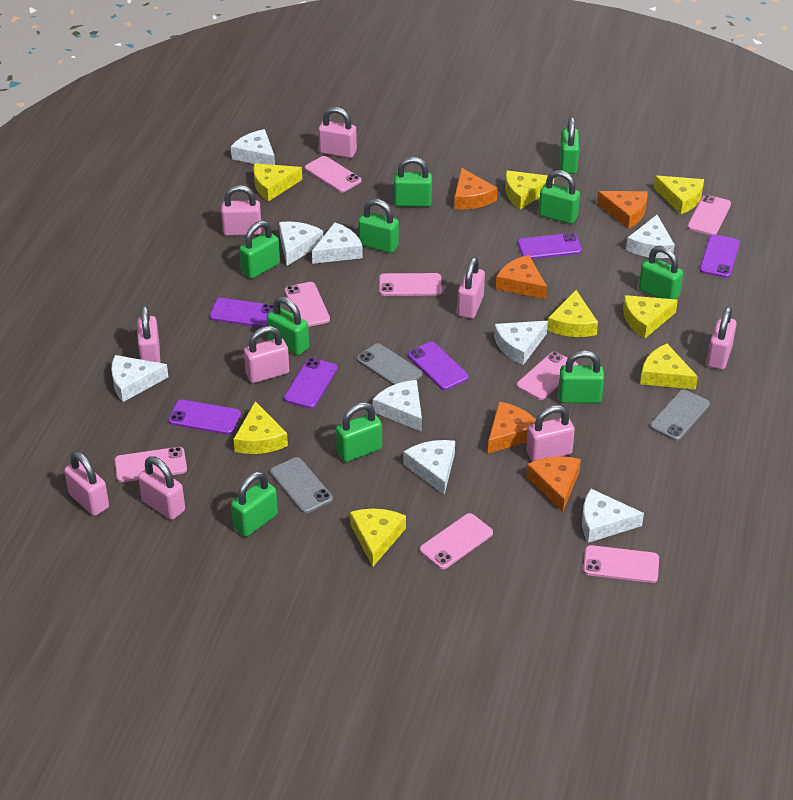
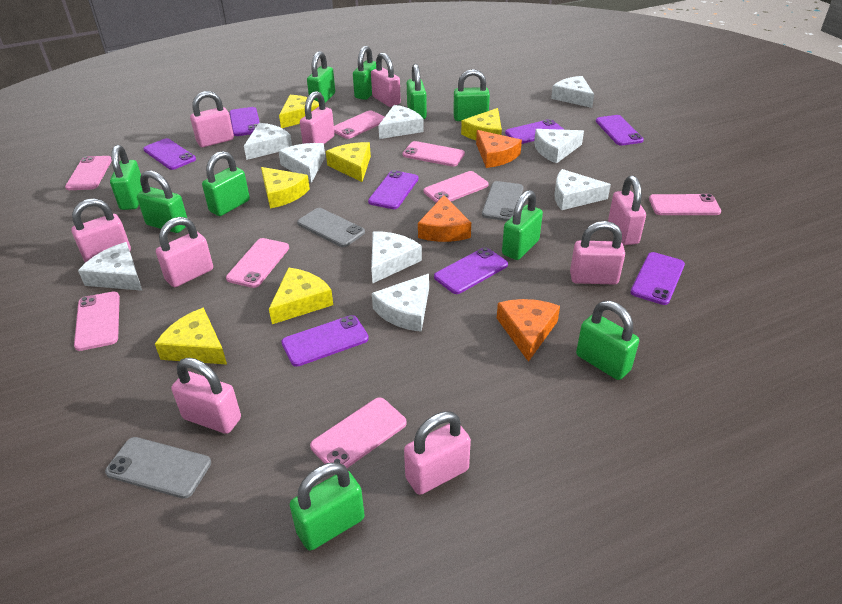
orange cheese: [454,168,497,210] [488,402,536,453] [496,255,547,299] [526,456,581,512] [597,191,647,229] = 5 -> [418,195,471,242] [476,130,522,168] [497,299,560,362] = 3
purple phone: [168,399,241,435] [209,298,273,327] [284,358,338,409] [408,341,469,390] [518,233,582,259] [699,234,740,278] = 6 -> [143,138,196,170] [229,107,260,136] [281,315,369,367] [368,170,418,209] [434,247,508,294] [505,119,564,144] [596,115,644,146] [630,252,685,305] = 8
yellow cheese: [234,401,288,454] [253,163,302,201] [350,509,406,567] [505,170,554,209] [547,290,598,337] [623,295,678,339] [640,344,698,390] [654,175,704,214] = 8 -> [155,308,227,365] [261,167,310,209] [269,268,333,324] [279,95,319,128] [326,142,371,182] [461,108,502,140] = 6

